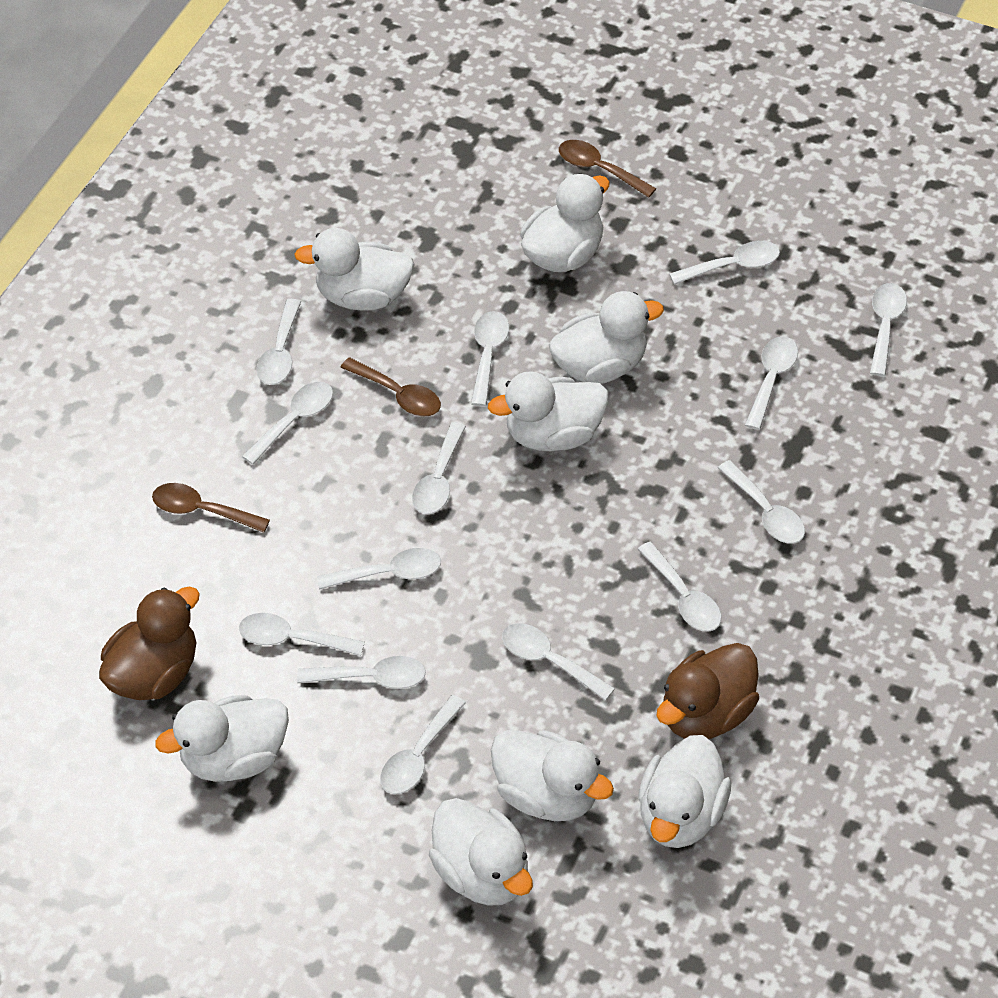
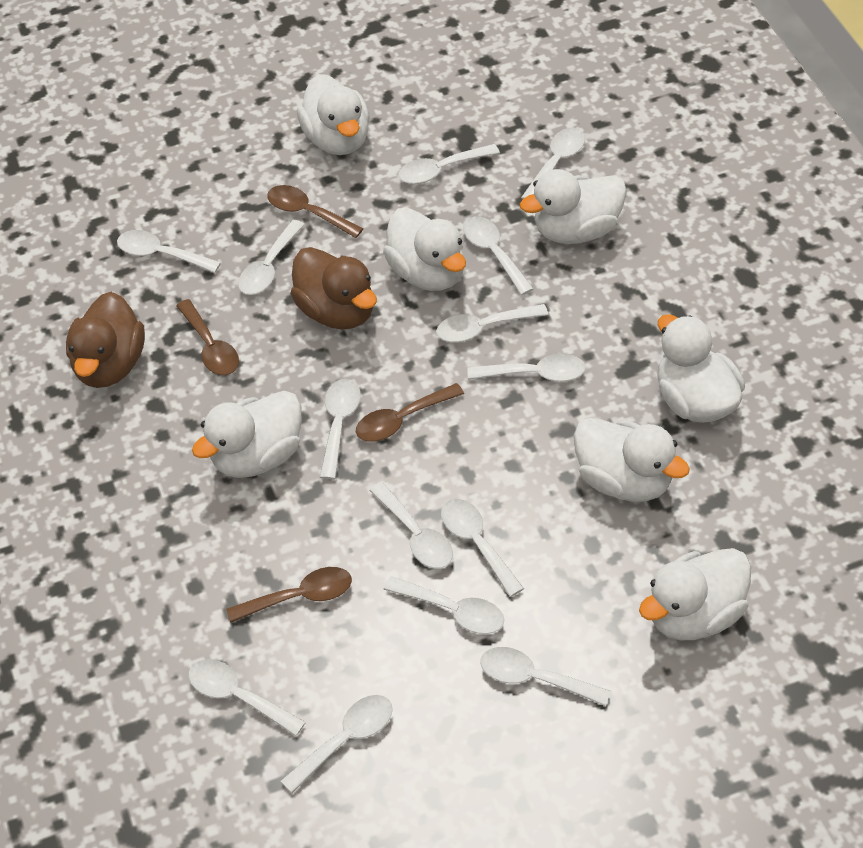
brown spoon: [152,483,270,533] [340,357,441,416] [559,140,656,198] = 3 -> [176,299,239,375] [226,567,352,623] [267,185,363,238] [356,383,464,442] = 4
white duck: [155,695,289,782] [294,228,415,311] [429,798,533,906] [488,371,609,451] [491,730,614,821] [520,173,610,272] [549,291,664,384] [638,735,731,848] = 8 -> [192,391,302,478] [297,74,370,155] [383,208,466,291] [520,169,627,244] [574,418,690,502] [639,548,751,640] [657,314,745,423] = 7

